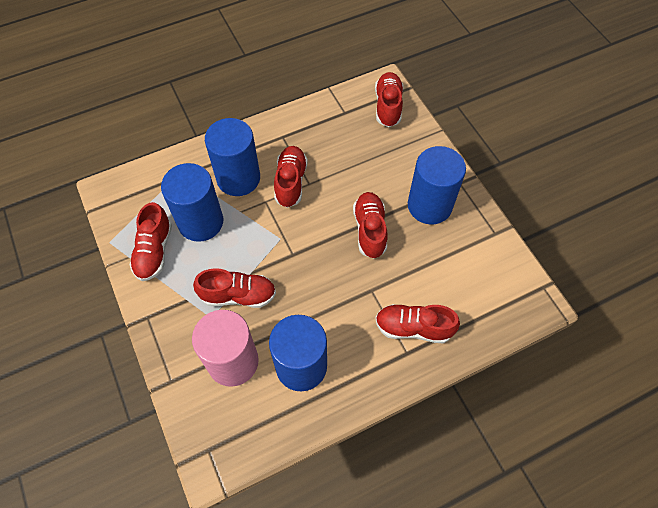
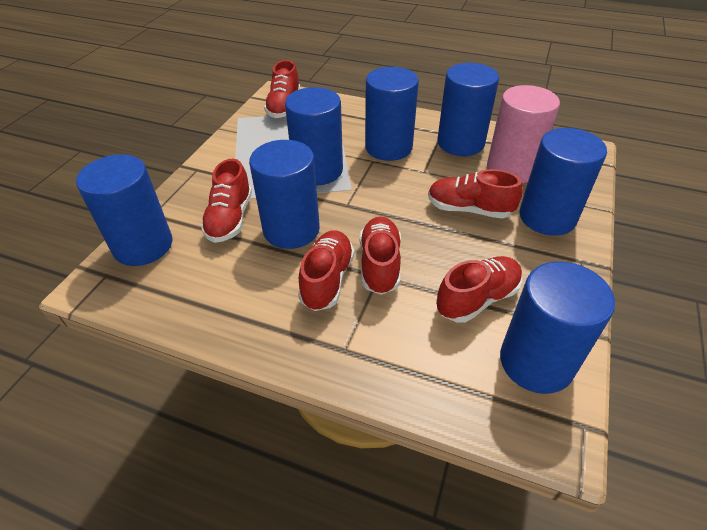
blue cylinder: [161,163,223,242] [205,118,260,196] [269,315,327,392] [408,146,466,224] = 4 -> [76,154,172,266] [249,140,320,249] [285,87,343,185] [365,67,419,161] [437,63,499,156] [500,261,615,394] [519,128,607,236] = 7

